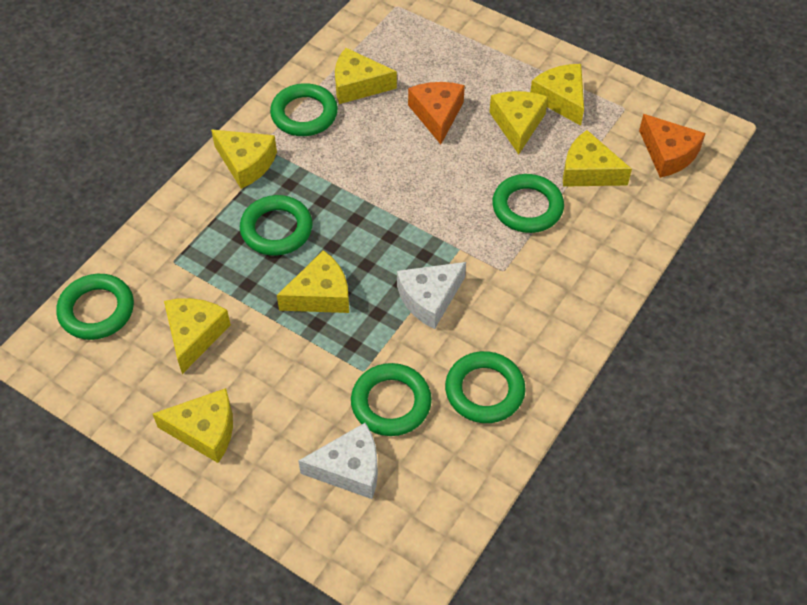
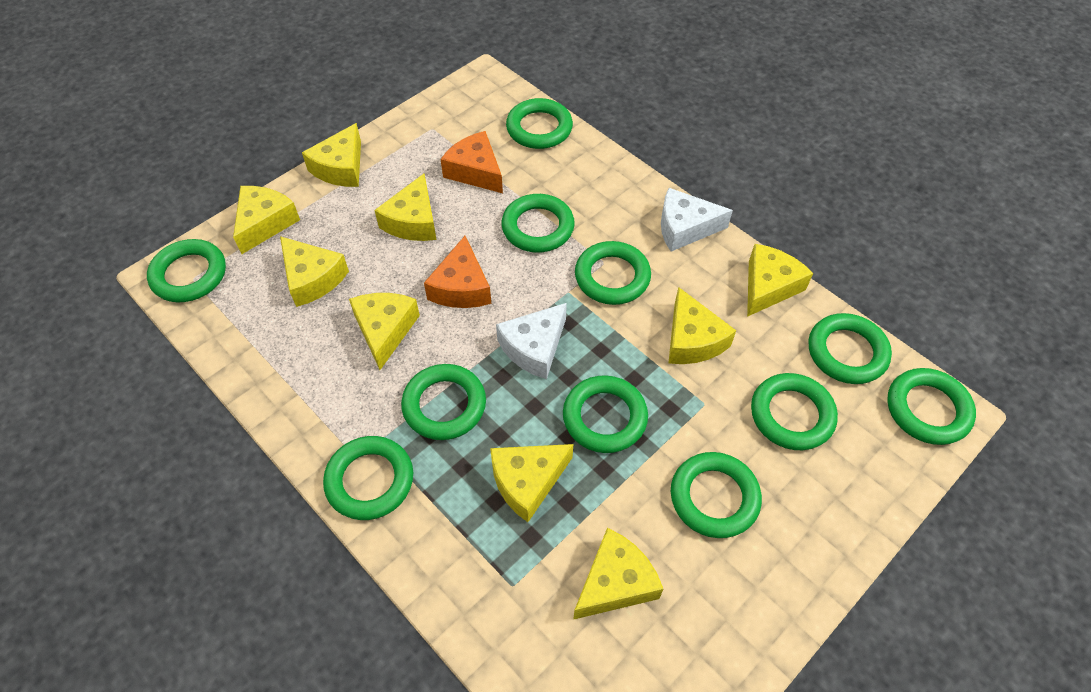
green ring: [56,274,134,340] [240,195,313,256] [270,83,338,136] [351,363,432,436] [445,351,526,423] [492,174,564,233] = 6 -> [147,239,226,302] [323,436,413,520] [401,364,486,440] [502,194,575,253] [506,98,573,149] [563,375,648,453] [575,241,651,305] [671,452,762,538] [751,373,838,450] [809,313,892,384] [887,368,976,445] = 11
yellow cheese: [153,388,233,463] [164,298,231,374] [211,130,277,189] [277,250,349,313] [335,48,397,104] [489,91,548,154] [530,64,584,126] [563,130,632,187] = 8 -> [233,186,300,254] [280,236,349,307] [302,123,361,187] [349,293,420,370] [374,174,437,241] [490,444,573,522] [573,528,663,620] [668,287,736,364] [747,244,813,317] = 9

